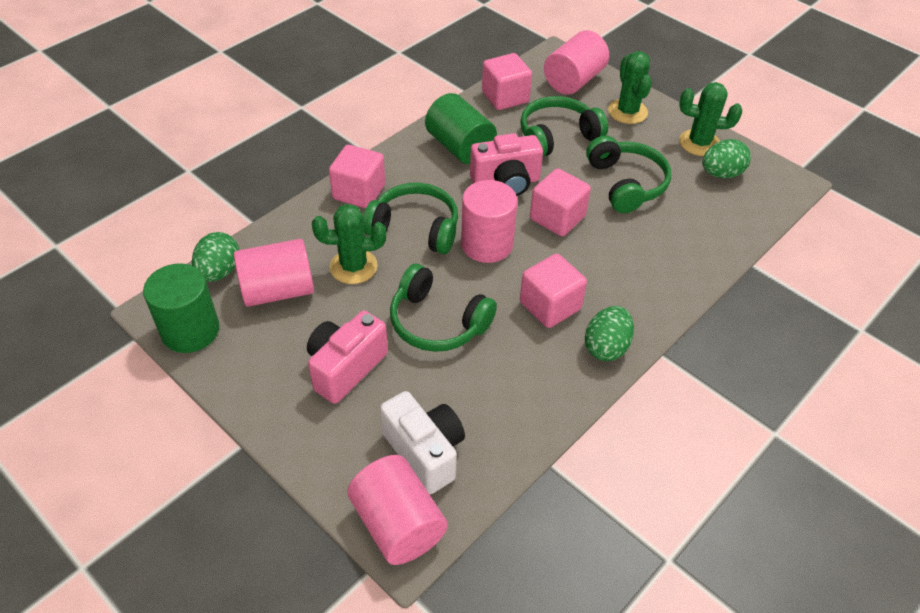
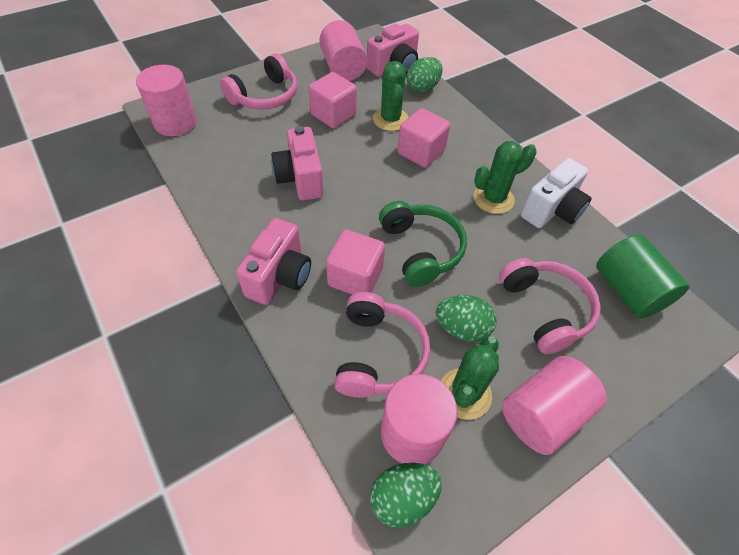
green cylinder: [143,264,219,353] [425,93,497,164] = 2 -> [596,234,689,319] = 1
green headphones: [363,183,458,254] [390,264,497,352] [520,96,608,157] [586,136,671,213] = 4 -> [379,201,467,287] = 1
pink camera: [307,311,388,404] [470,133,543,196] = 2 -> [236,218,311,305] [271,126,324,201] [367,23,419,77] = 3
pink cube: [329,145,385,208] [482,53,532,110] [520,253,587,328] [530,168,591,236] = 4 -> [308,72,357,128] [326,230,385,295] [398,108,450,168] = 3
pink headphones: none = 0 -> [220,53,297,110] [334,292,430,398] [499,258,601,354] = 3

